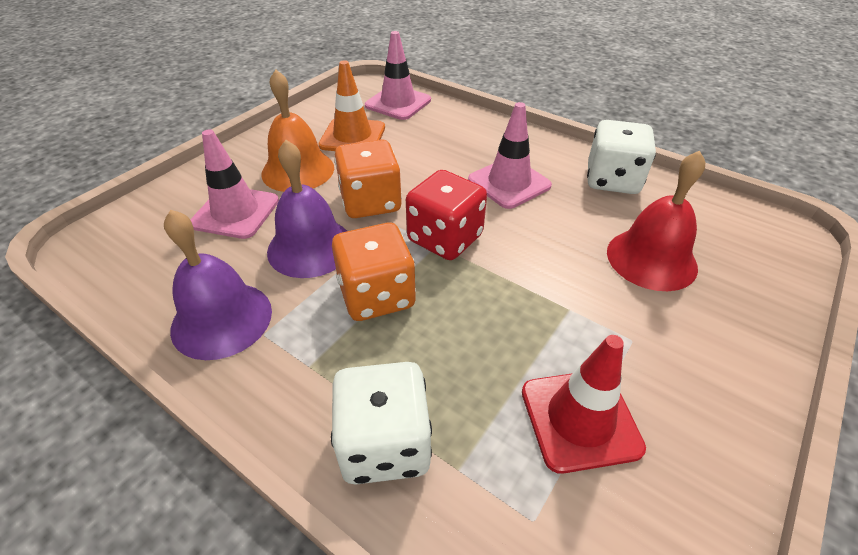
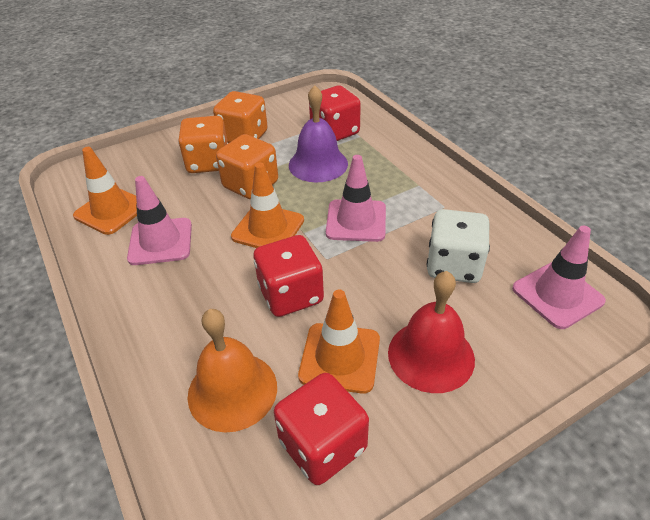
orange dice: [332,223,416,321] [334,139,402,218] = 2 -> [178,116,228,173] [213,91,268,143] [216,134,278,199] = 3
orange traffic cone: [319,60,385,151] = 1 -> [73,147,137,235] [231,163,304,248] [298,289,380,394] = 3
purple bell: [164,209,272,360] [267,140,347,278] = 2 -> [289,85,348,182] = 1
red dice: [406,170,487,260] = 1 -> [253,235,324,317] [274,373,369,485] [309,86,361,141] = 3
red traffic cone: [522,335,646,474] = 1 -> none = 0
white dice: [331,362,432,485] [587,120,656,194] = 2 -> [427,209,490,283] = 1

